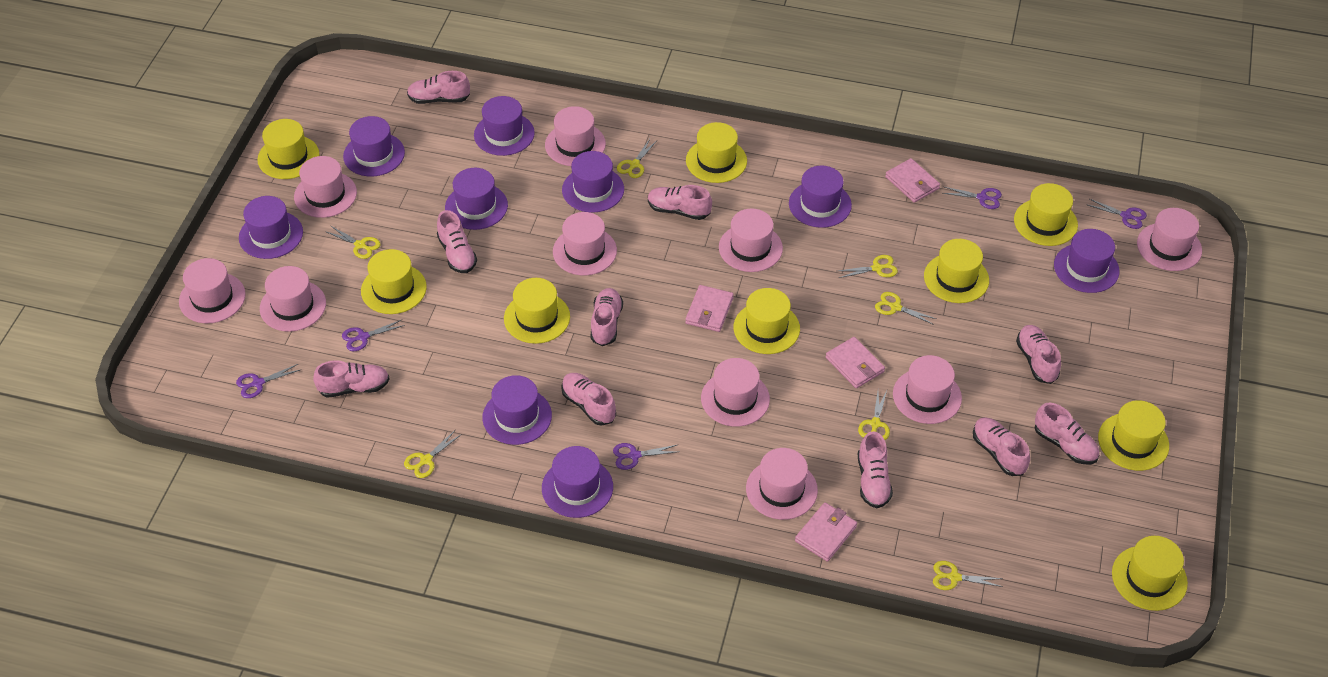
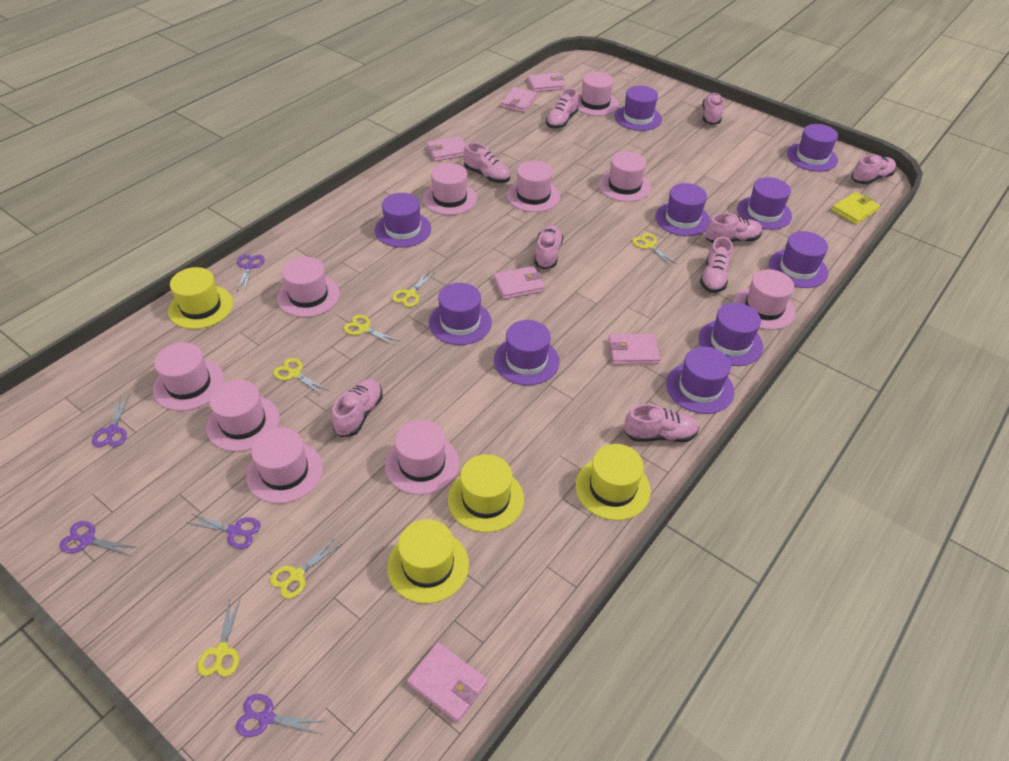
pink shoe: [313,360,390,398] [407,71,470,104] [437,210,477,273] [561,373,616,426] [591,288,623,346] [648,185,712,220] [858,431,893,508] [973,417,1030,476] [1016,325,1061,384] [1035,403,1099,464] = 10 -> [332,378,382,437] [464,142,510,183] [534,225,563,269] [546,88,578,128] [624,404,699,442] [700,237,733,293] [702,93,724,125] [706,213,762,243] [851,154,896,184] = 9
pink wallet: [685,285,734,332] [795,502,857,562] [826,337,885,388] [885,158,940,203] = 4 -> [407,643,488,723] [426,136,466,161] [494,266,545,299] [501,87,537,113] [527,73,565,92] [608,334,660,365] = 6
purple hat: [239,196,303,259] [343,116,405,176] [445,168,508,230] [474,96,535,156] [482,375,552,445] [542,446,613,518] [562,151,624,213] [789,166,852,228] [1054,229,1119,293] = 9 -> [375,193,431,248] [429,283,492,345] [494,320,559,385] [615,86,662,131] [655,183,710,236] [666,346,734,414] [698,303,763,366] [737,177,792,230] [769,231,828,288] [787,124,838,172] = 10
yellow hat: [257,119,319,179] [361,249,427,314] [504,278,570,344] [686,122,747,183] [734,288,800,354] [924,239,989,303] [1014,183,1078,246] [1098,400,1169,471] [1112,536,1188,611] = 9 -> [168,267,233,329] [387,519,469,604] [448,454,524,532] [575,444,651,520] = 4
yellow scissors: [325,226,381,259] [404,429,462,478] [617,139,656,178] [839,255,898,278] [858,390,890,440] [875,292,936,325] [933,561,1003,590] = 7 -> [197,598,241,677] [270,538,341,599] [273,358,328,396] [344,315,399,346] [392,271,435,307] [632,233,677,266] = 6
yellow wallet: none = 0 -> [831,192,880,224] = 1

